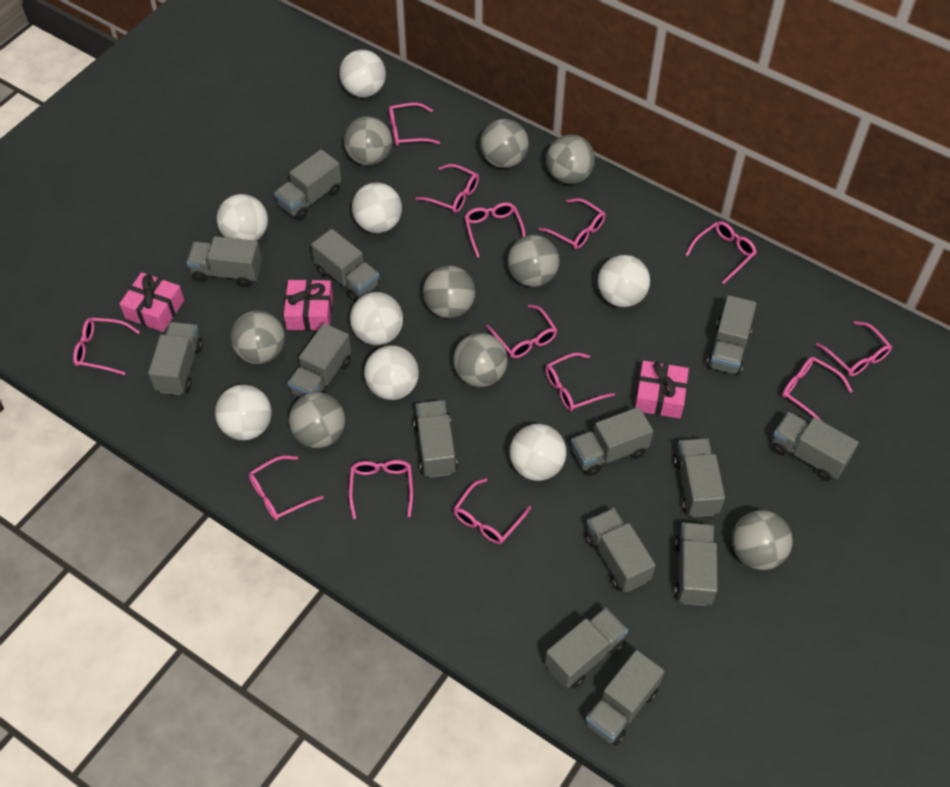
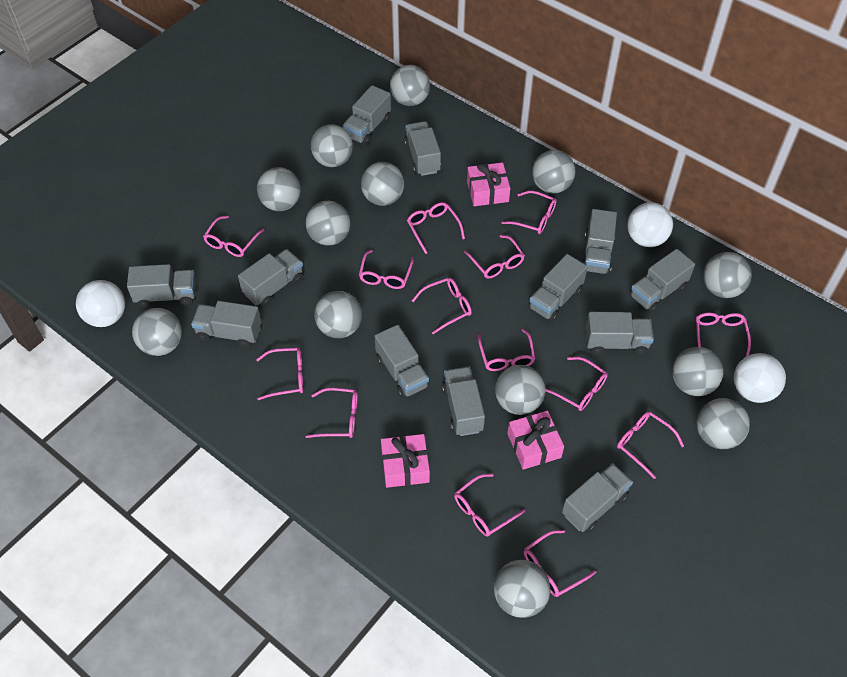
grey ball: [231,310,285,364] [289,392,345,448] [344,116,392,166] [423,266,475,318] [453,333,508,387] [480,119,529,168] [508,235,559,287] [546,135,595,184] [732,510,793,570] = 9 -> [132,308,182,356] [257,167,301,211] [306,201,350,246] [311,124,353,167] [314,291,362,338] [361,162,404,206] [390,65,430,106] [494,560,550,618] [495,365,545,415] [532,150,575,194] [672,347,723,396] [696,398,750,449] [703,252,752,298] = 13
grey truck: [148,322,203,395] [186,236,262,287] [274,149,342,220] [287,323,351,398] [311,229,380,302] [414,400,457,478] [545,607,628,688] [571,407,653,476] [584,650,665,746] [585,508,656,592] [673,438,725,517] [675,522,718,606] [706,295,756,375] [772,412,859,481] = 14 -> [127,264,196,308] [191,301,261,348] [238,249,303,307] [343,85,391,145] [375,325,429,398] [404,121,441,176] [442,367,485,436] [528,254,588,322] [562,463,633,532] [582,209,617,275] [585,312,654,355] [630,249,695,313] = 12
pink glasses: [73,317,140,375] [249,456,324,520] [349,460,413,519] [389,103,440,146] [415,164,479,213] [454,478,531,544] [465,202,525,257] [486,304,557,358] [538,198,606,249] [545,353,615,411] [685,221,757,284] [782,357,852,421] [816,321,892,376] = 13 -> [203,215,264,257] [256,348,303,400] [306,388,358,438] [359,250,414,289] [407,202,465,254] [412,278,472,334] [454,473,525,537] [464,235,525,279] [478,329,535,371] [502,191,557,234] [524,530,596,597] [545,357,608,411] [617,411,684,479] [696,312,751,356] = 14
white ball: [215,385,272,440] [217,194,268,241] [339,50,386,97] [350,292,403,345] [352,182,402,233] [364,345,419,400] [510,424,567,481] [598,255,650,307] = 8 -> [76,280,125,327] [627,202,673,247] [734,353,786,403] = 3

